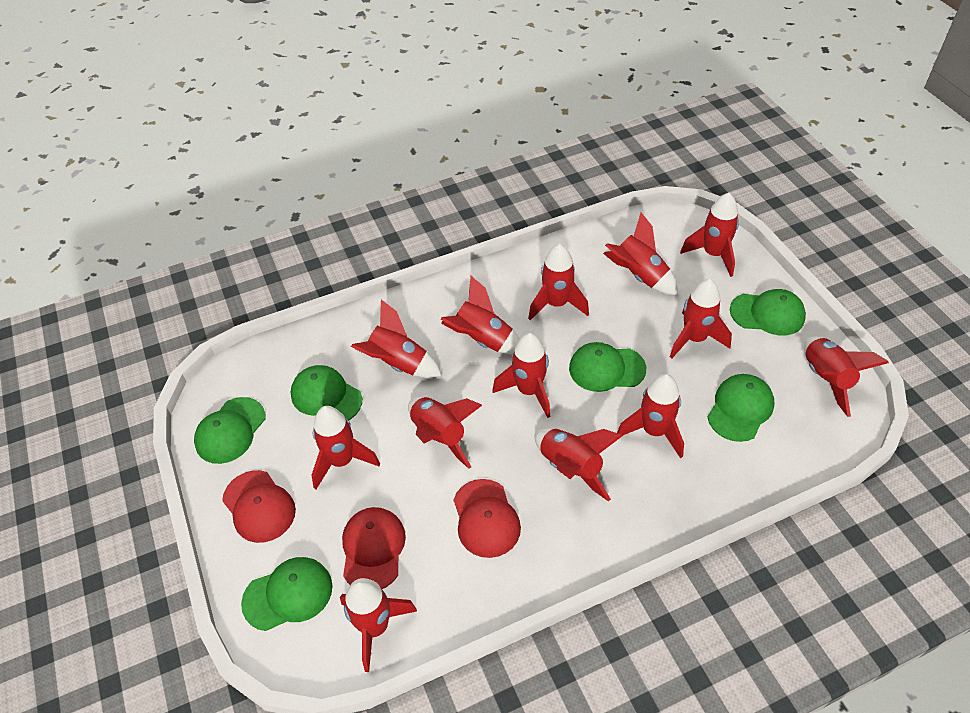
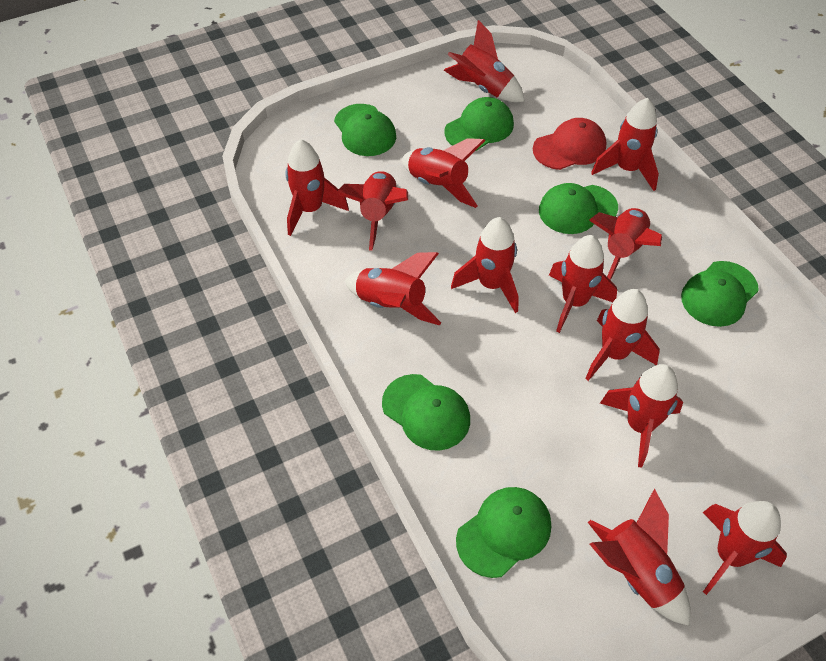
red cap: [222,470,296,543] [342,507,406,589] [454,479,521,558] = 3 -> [533,118,606,170] = 1

